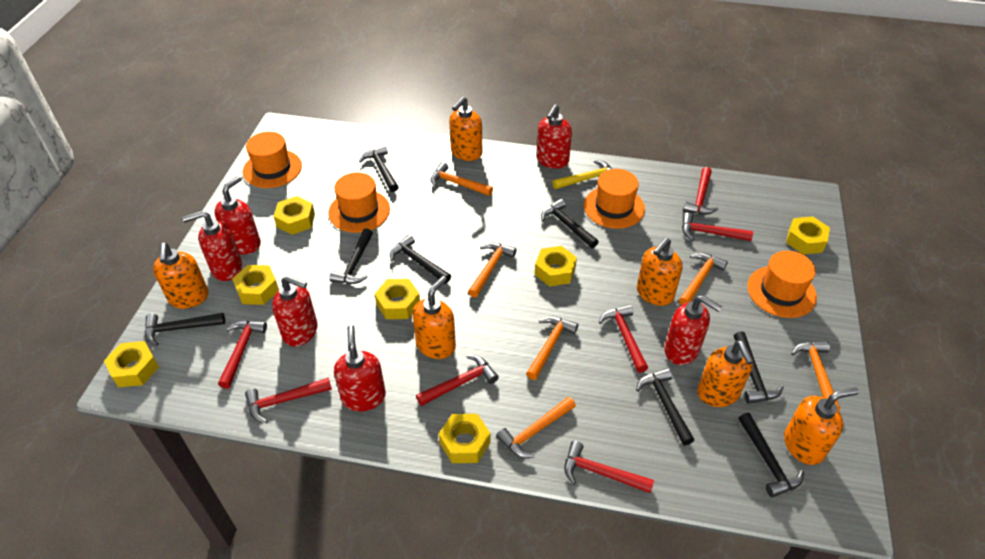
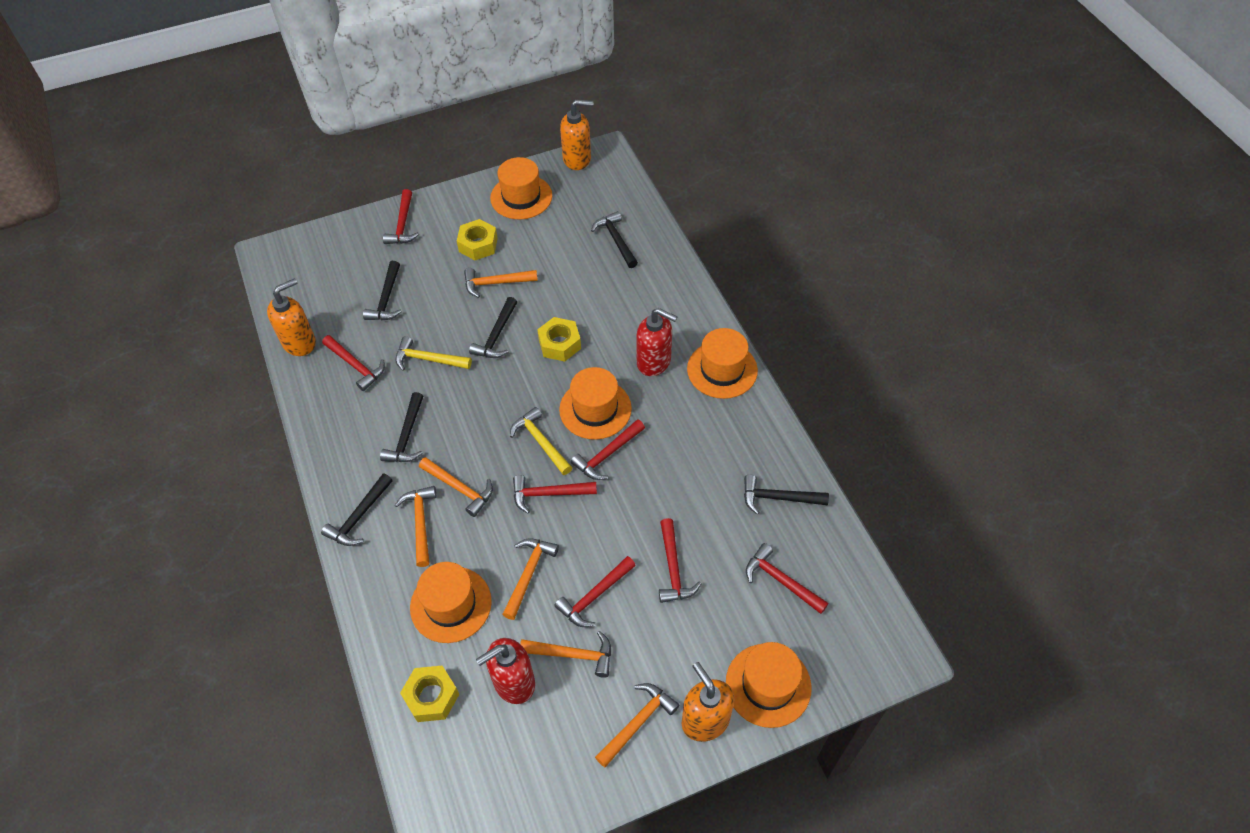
black hammer: [145,313,225,346] [329,228,373,284] [359,145,399,192] [390,235,451,284] [541,199,599,248] [636,368,694,445] [734,331,784,404] [738,413,804,497] = 8 -> [321,473,393,546] [363,261,402,320] [380,392,423,462] [469,297,517,358] [591,211,638,268] [744,475,829,515] = 6
orange hat: [243,132,302,188] [328,173,390,233] [584,169,645,229] [747,251,817,318] = 4 -> [410,562,492,643] [490,157,552,220] [559,367,632,440] [687,328,758,399] [726,642,811,728] = 5
orange soap dispenser: [153,243,209,309] [412,276,456,359] [449,97,482,161] [637,238,683,306] [697,340,754,407] [784,387,859,465] = 6 -> [267,278,316,356] [560,100,593,170] [682,662,734,742] = 3
red soap dispenser: [183,211,242,281] [214,176,261,254] [272,275,318,347] [334,325,386,412] [536,104,572,169] [664,295,722,365] = 6 -> [476,638,535,704] [636,308,678,376] = 2
yellow hammer: [552,160,612,189] = 1 -> [396,336,472,370] [510,407,572,475] = 2
yellow nut: [104,341,159,387] [232,265,279,305] [273,196,315,235] [375,279,420,319] [439,414,490,463] [535,246,577,287] [786,216,830,254] = 7 -> [400,666,459,722] [457,219,498,260] [537,317,581,362] = 3

